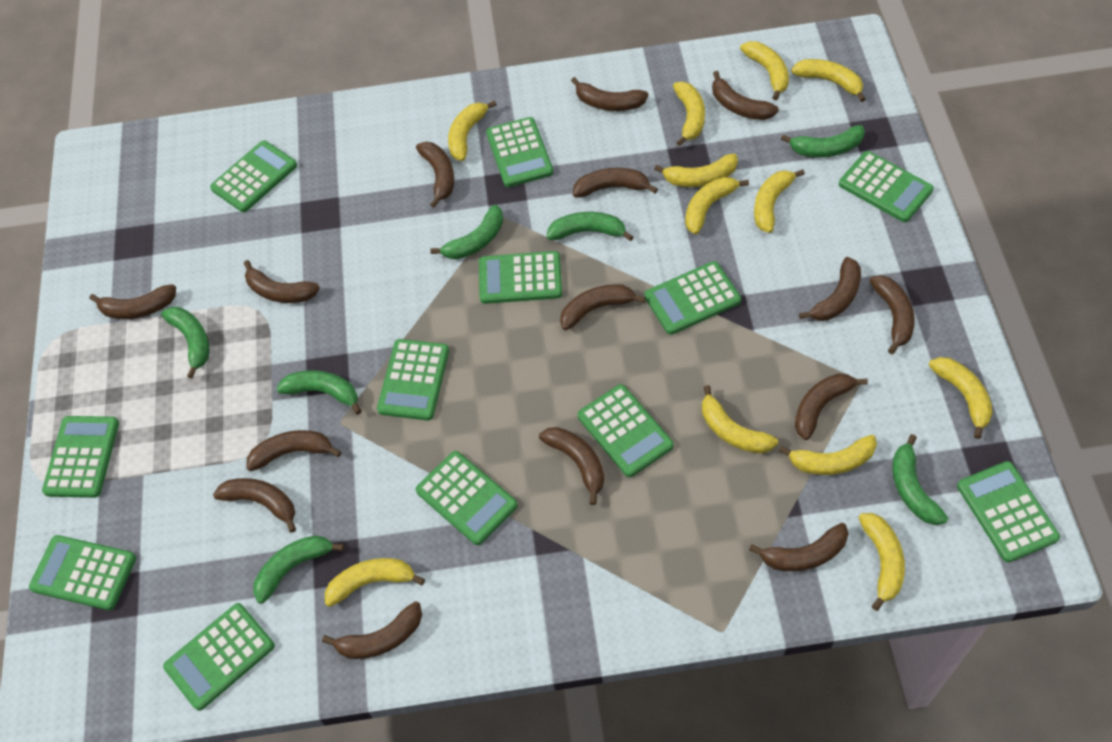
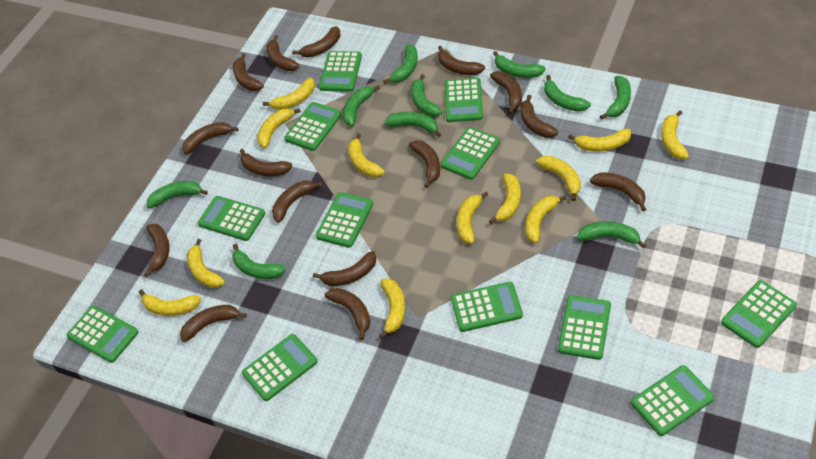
green banana: [161,307,209,378] [253,535,344,604] [277,370,362,414] [430,205,503,259] [547,212,633,241] [781,125,865,157] [892,434,948,525] = 7 -> [147,181,208,208] [232,244,286,279] [343,85,380,127] [383,45,418,84] [385,112,441,137] [411,74,442,117] [493,51,546,78] [544,75,591,112] [577,222,646,248] [600,76,631,120] = 10

